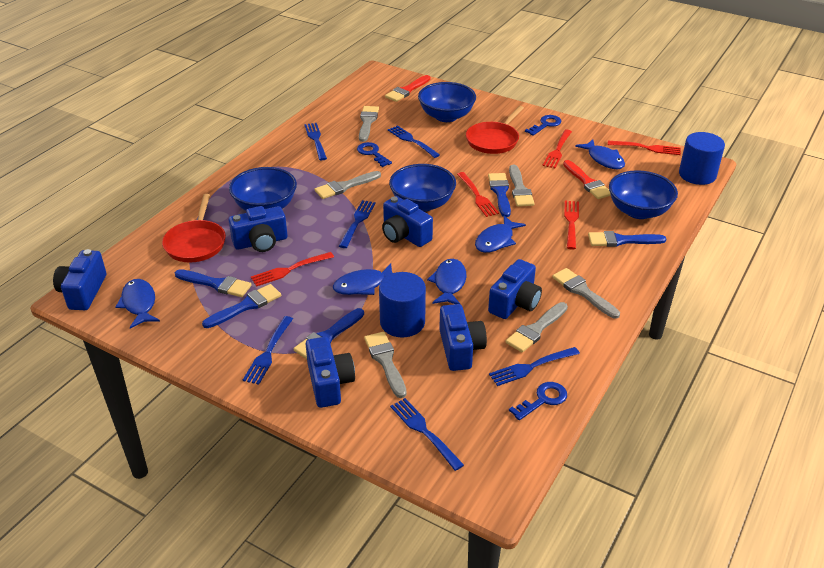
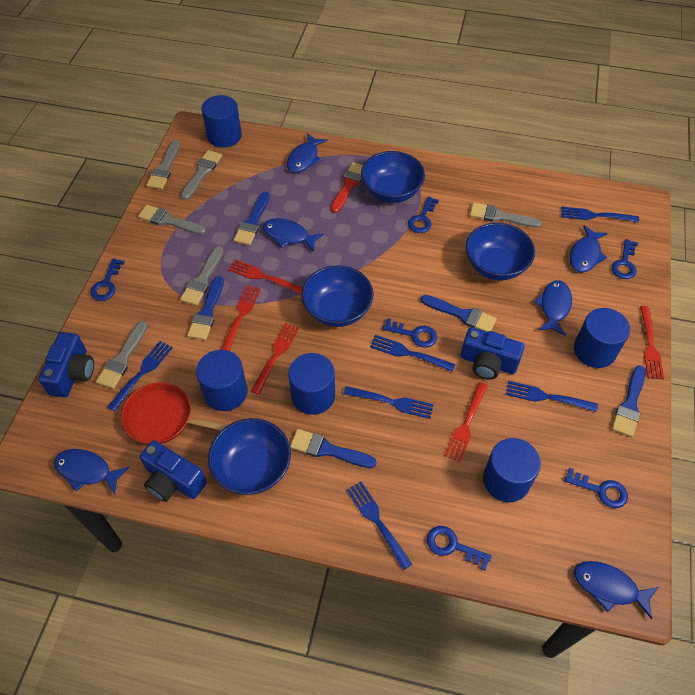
blue camera: [53,249,106,310] [228,206,288,252] [306,337,355,408] [382,196,433,247] [439,304,487,371] [488,259,542,319] = 6 -> [38,332,94,397] [140,440,207,502] [461,327,524,380] = 3
blue cylinder: [379,272,426,337] [679,132,725,185] = 2 -> [196,350,248,411] [201,95,242,148] [288,353,335,415] [483,438,541,502] [574,308,630,368] = 5
blue fish: [116,279,160,328] [333,264,392,295] [427,259,466,304] [475,216,526,253] [575,139,625,169] = 5 -> [54,449,129,495] [263,218,324,252] [287,133,327,173] [534,281,572,336] [570,225,608,273] [574,561,658,619] = 6
blue key: [357,142,392,167] [509,382,567,420] [525,115,561,136] = 3 -> [90,259,124,301] [383,318,437,348] [408,197,439,233] [427,526,491,570] [564,468,628,508] [612,239,638,279] = 6
red brush: [385,75,431,102] [563,160,611,199] = 2 -> [331,162,363,213] = 1
red pan: [162,194,226,262] [466,106,524,154] = 2 -> [121,383,228,444] = 1

